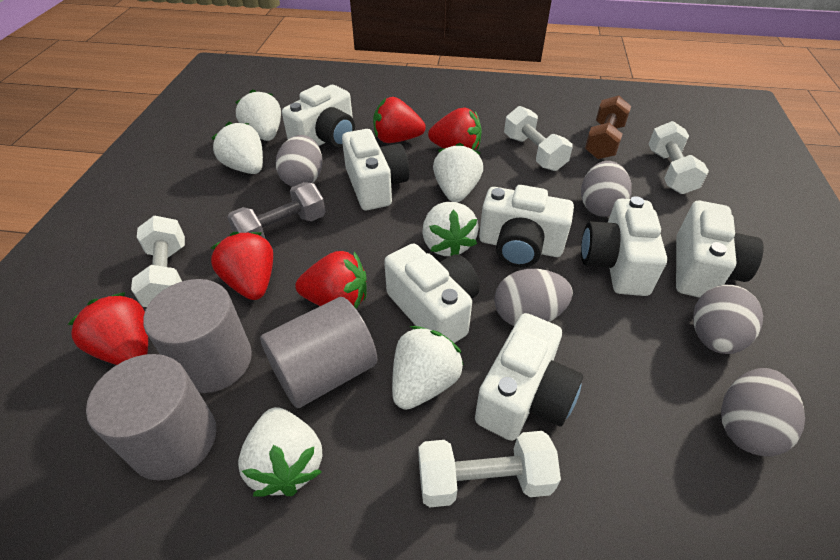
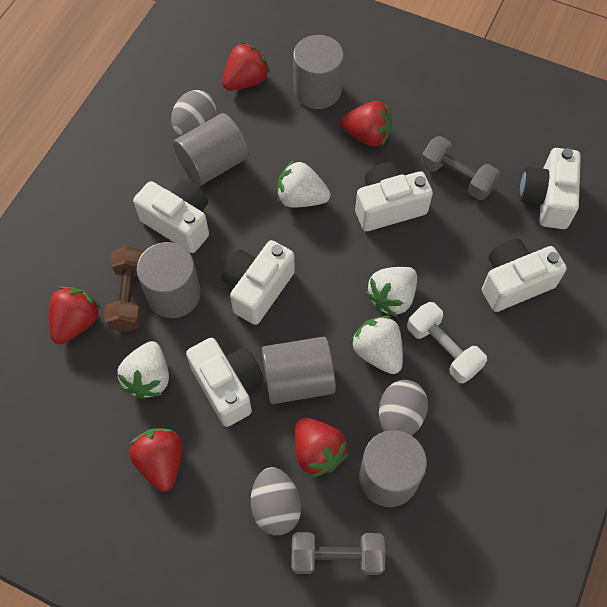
grey cylinder: [86,354,216,481] [143,279,252,393] [260,297,378,408] = 3 -> [136,242,201,318] [173,113,249,185] [262,337,336,404] [293,35,344,109] [359,430,427,507] = 5
grey dumbbell: [227,182,326,239] = 1 -> [291,532,385,575] [421,136,500,200] = 2
grey egg: [276,135,322,187] [494,269,573,326] [581,161,631,217] [693,285,763,354] [721,368,805,457] = 5 -> [171,90,217,136] [251,467,301,535] [379,380,428,435] = 3
white camera: [282,85,355,148] [342,129,409,210] [384,244,480,343] [475,313,583,441] [479,185,574,268] [581,196,667,296] [676,201,764,298] = 7 -> [133,180,209,253] [186,338,264,427] [222,240,295,325] [355,163,433,231] [482,238,567,312] [519,148,581,229] = 6
white dumbbell: [131,216,185,307] [419,431,561,507] [504,106,573,171] [649,121,709,194] = 4 -> [407,302,487,384] = 1
white strawberry: [212,122,263,174] [235,89,281,141] [238,407,322,497] [392,326,464,410] [422,202,479,256] [433,143,483,202] = 6 -> [117,341,169,399] [277,160,331,207] [351,316,403,374] [365,267,417,317] = 4

